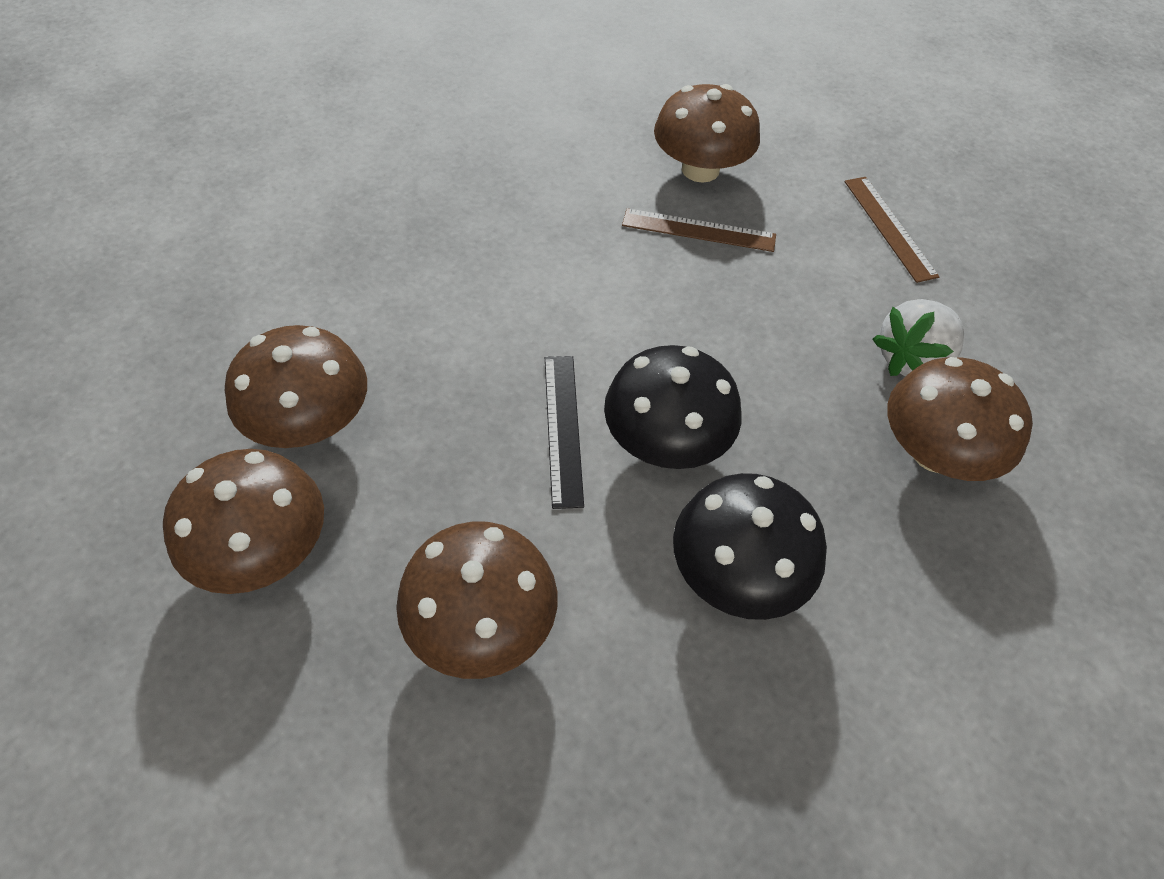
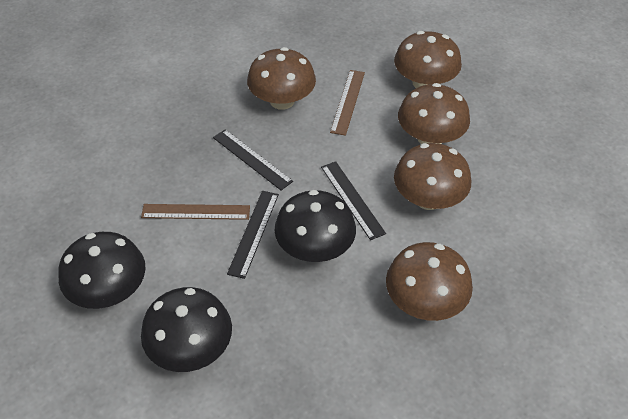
black mushroom: [604,345,742,469] [673,473,827,620] = 2 -> [58,232,146,309] [141,287,232,372] [274,190,356,262] = 3
black ruler: [545,356,584,509] = 1 -> [213,129,293,190] [227,191,279,279] [321,161,386,240] = 3
white strawberry: [873,299,964,377] = 1 -> none = 0

